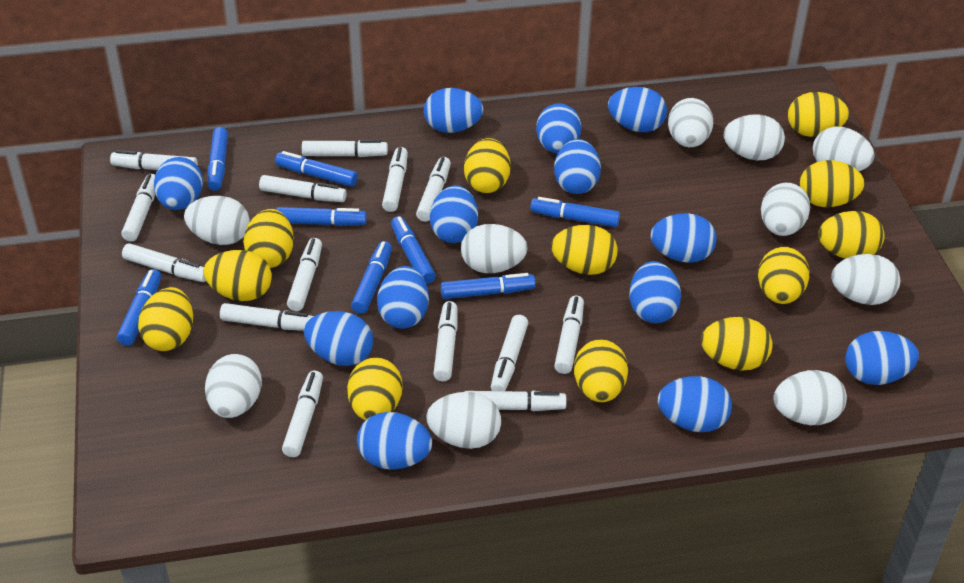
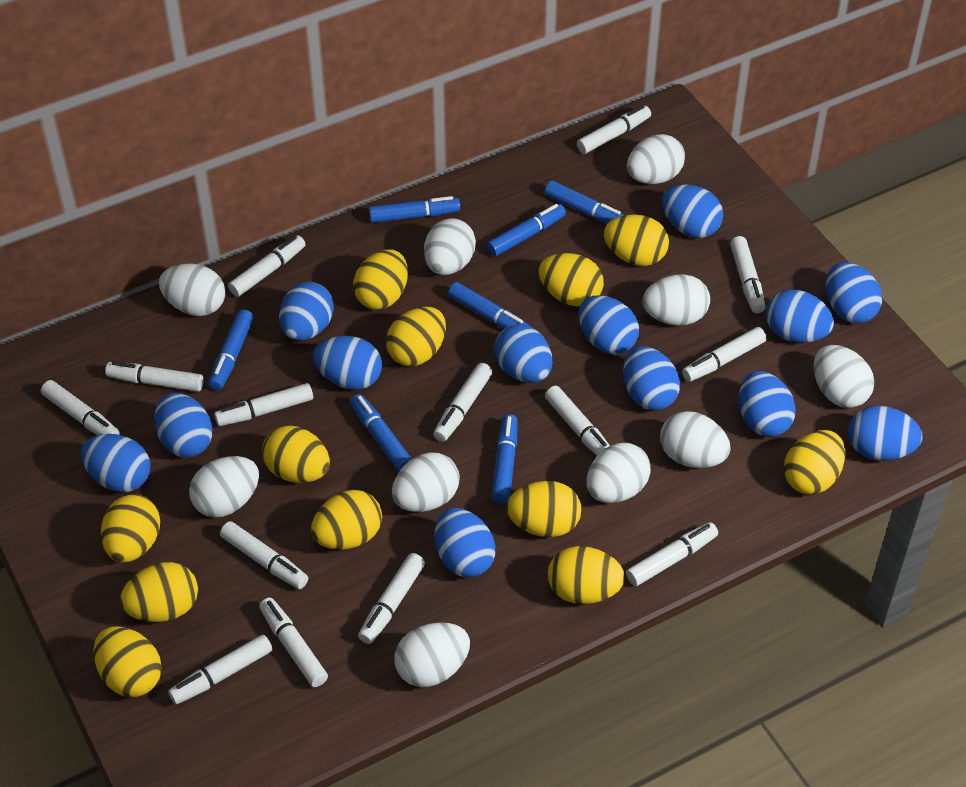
blue marker: [117,269,161,346] [208,127,228,191] [275,151,358,187] [276,207,366,226] [351,241,392,314] [391,216,436,284] [441,273,536,299] [530,197,620,227] = 8 -> [208,309,254,390] [350,394,412,471] [369,196,460,223] [448,282,531,329] [486,204,566,257] [491,414,518,504] [545,181,624,224] = 7

